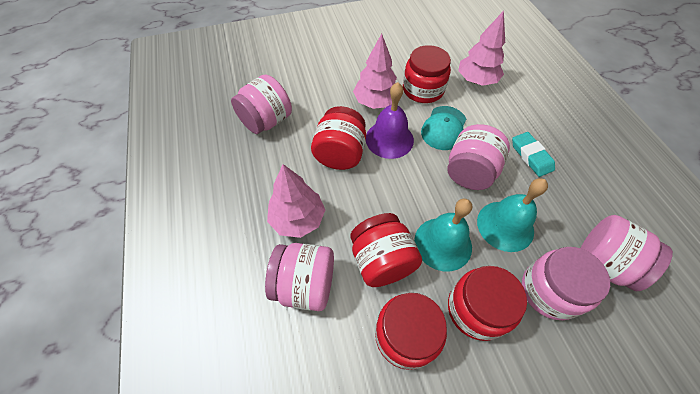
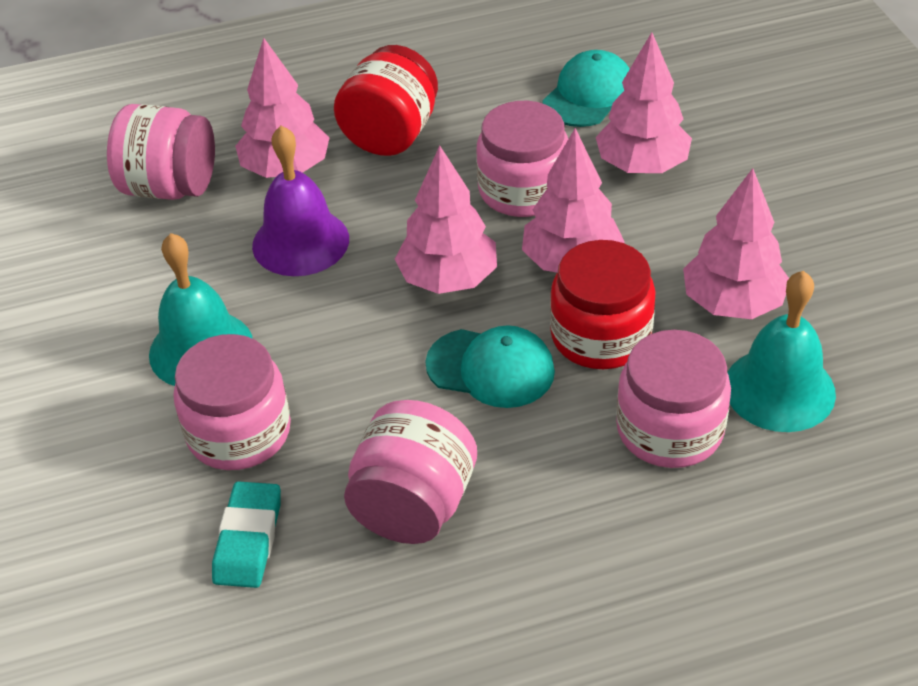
pink tree: [267,164,325,238] [353,33,397,109] [458,11,505,86] = 3 -> [235,38,330,178] [395,146,497,294] [522,128,625,273] [596,32,692,173] [683,168,789,319] = 5
red jar: [311,106,366,170] [350,213,422,287] [375,293,447,370] [403,45,451,103] [448,266,527,341] = 5 -> [334,45,438,156] [550,240,656,369] = 2
turquoise cap: [421,106,466,150] = 1 -> [425,325,555,408] [543,50,629,127] = 2

